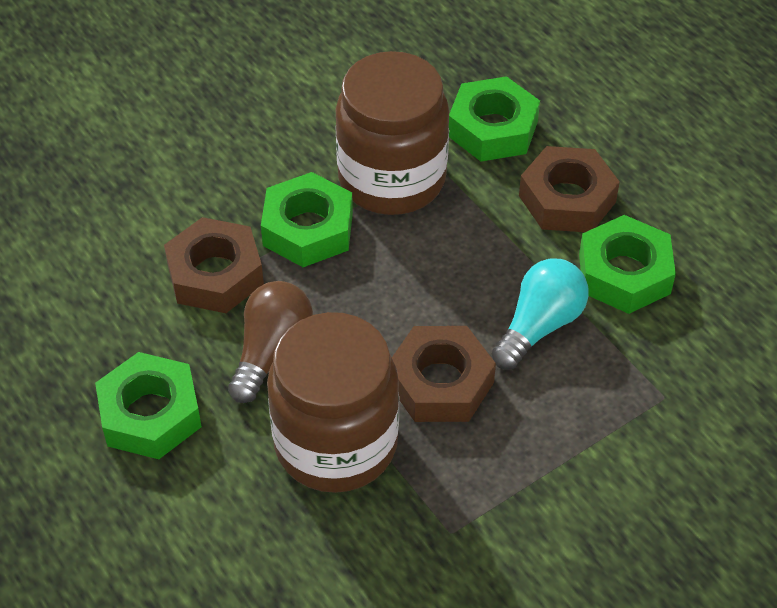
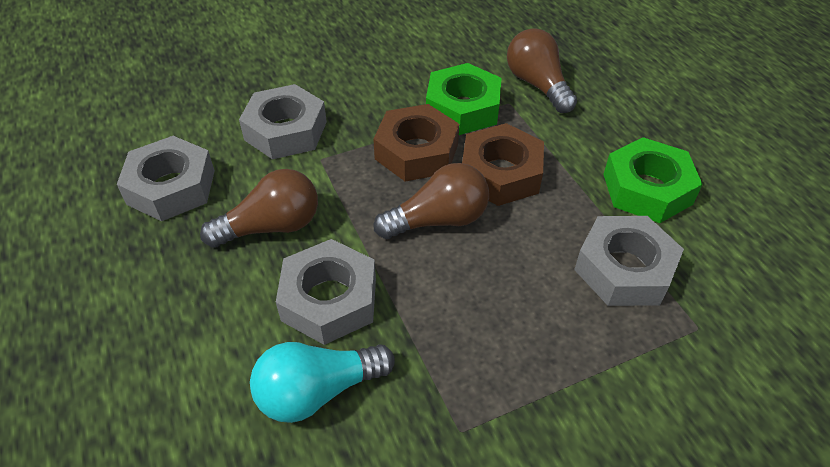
brown jar: [267,312,399,493] [335,51,449,215] = 2 -> none = 0
brown light bulb: [228,281,313,403] = 1 -> [200,169,318,248] [374,163,489,239] [507,28,577,113] = 3
brown nut: [164,217,264,313] [392,326,496,422] [519,146,620,232] = 3 -> [373,104,459,181] [462,123,544,206] = 2
green nut: [95,352,202,459] [261,172,353,267] [449,76,540,162] [579,215,676,314] = 4 -> [426,63,502,135] [603,137,703,223] = 2
grey nut: none = 0 -> [117,136,215,221] [239,84,327,160] [276,239,376,345] [574,216,684,306] = 4

